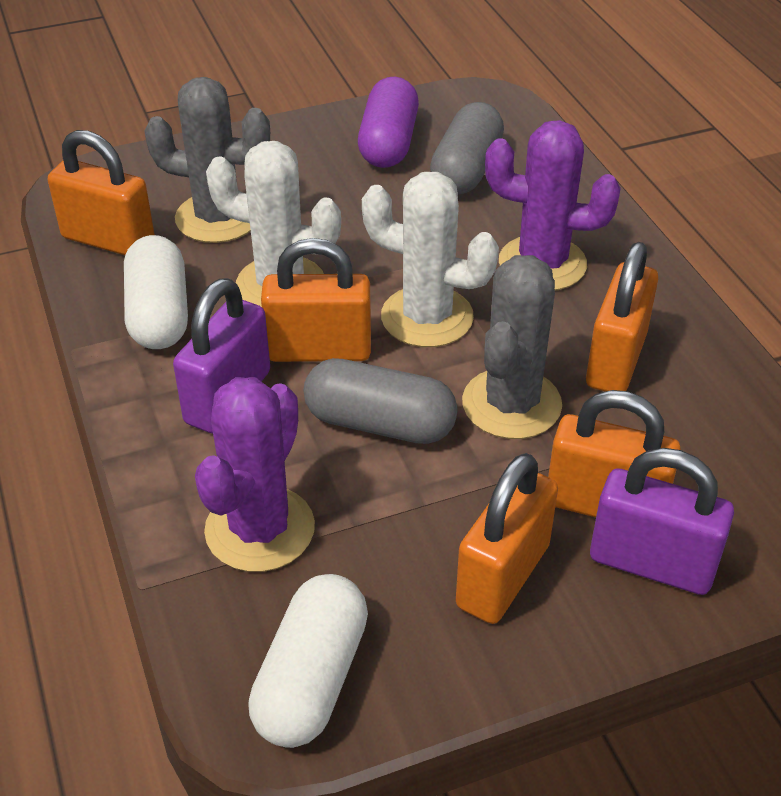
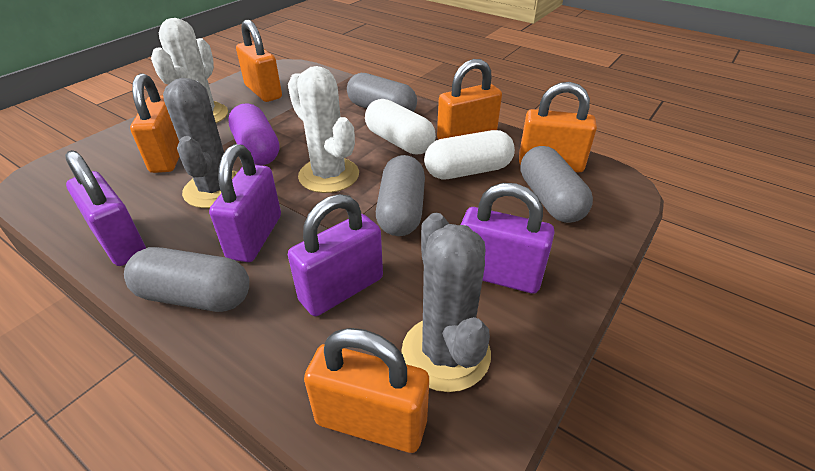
grey capsule: [304,358,458,444] [430,102,504,195] = 2 -> [124,247,249,312] [347,73,417,112] [376,155,425,236] [521,146,593,223] = 4
purple cactus: [195,377,315,572] [485,120,621,290] = 2 -> none = 0
purple padlock: [173,278,270,434] [590,448,734,595] = 2 -> [65,150,146,266] [209,144,281,262] [288,194,383,316] [461,183,555,294] = 4

